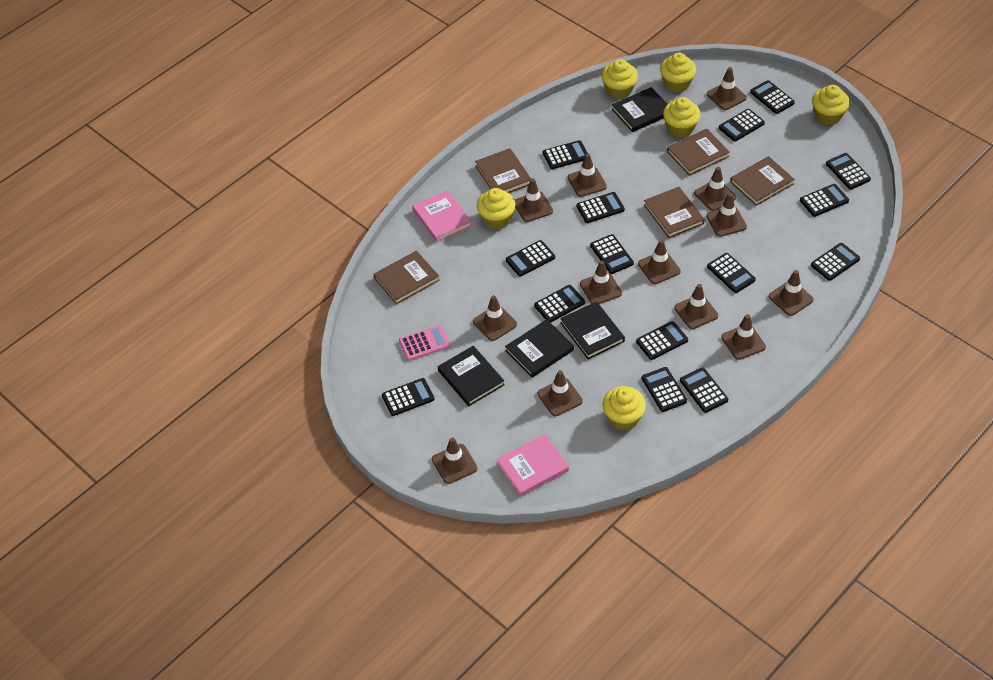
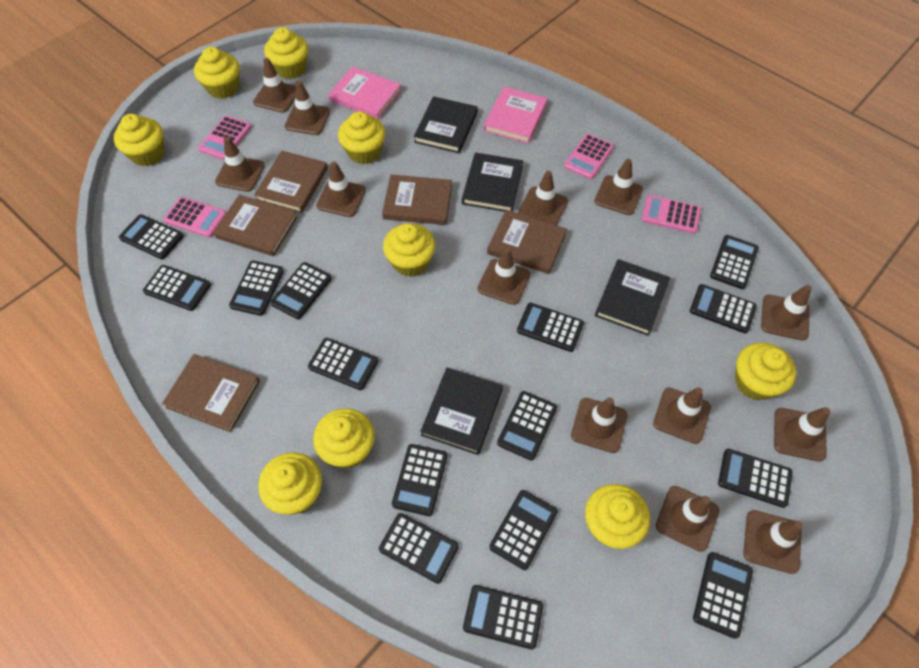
pink calculator: [399,325,450,361] = 1 -> [163,197,227,238] [198,116,251,160] [564,133,614,179] [642,195,701,234] = 4
yellow cupcake: [477,188,515,229] [602,59,638,99] [603,386,646,430] [660,53,696,92] [663,97,701,137] [812,85,850,125] = 6 -> [114,114,165,166] [194,47,239,99] [258,452,322,515] [264,27,308,79] [313,408,375,469] [338,111,385,164] [383,223,436,277] [585,484,650,549] [735,343,796,400] = 9

